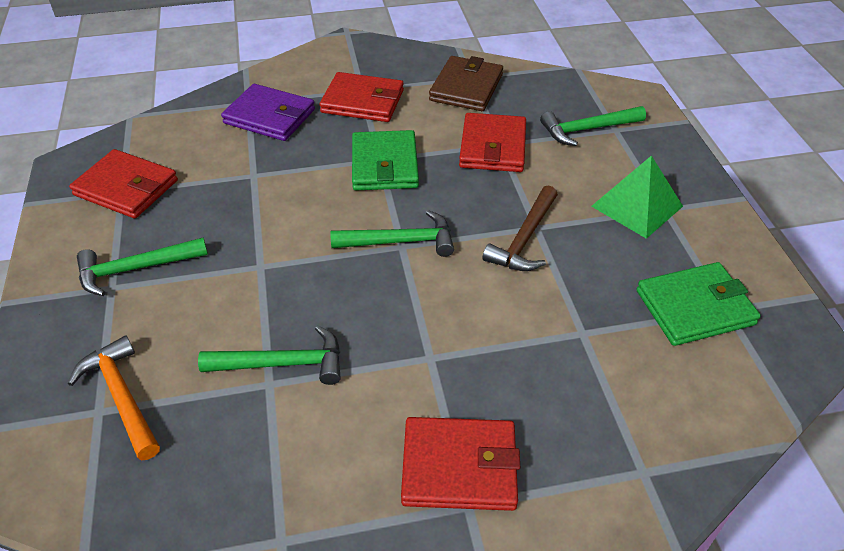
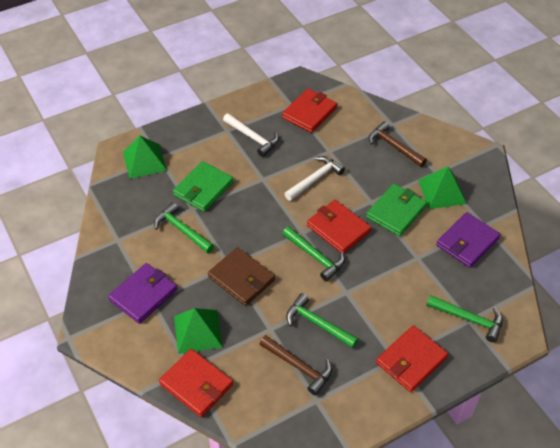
brown hammer: [482,185,558,271] = 1 -> [260,335,332,396] [369,121,427,167] = 2
green pyramid: [591,155,683,239] = 1 -> [123,136,167,179] [174,308,223,354] [418,166,466,209] = 3
orange hammer: [68,335,160,460] = 1 -> none = 0
purple wallet: [221,84,315,141] = 1 -> [108,263,177,324] [436,212,501,268] = 2
white hammer: none = 0 -> [223,113,279,157] [284,156,345,201] = 2

